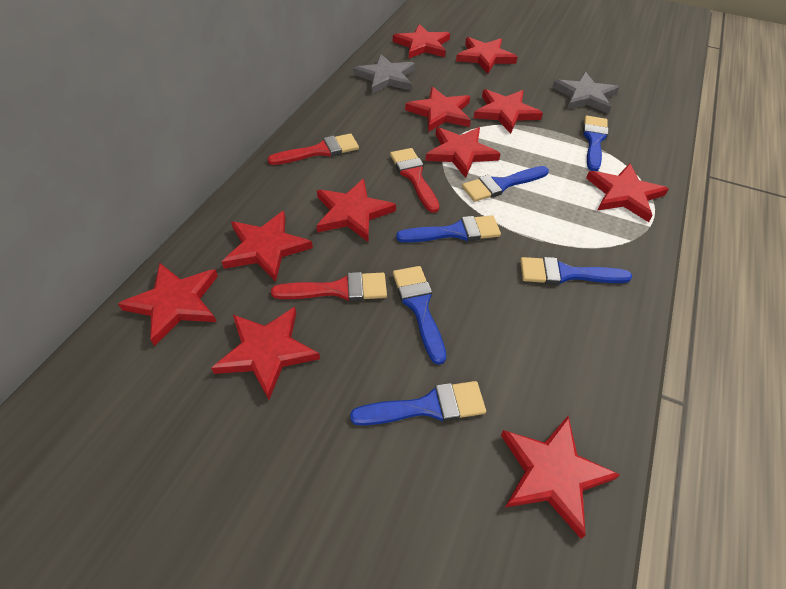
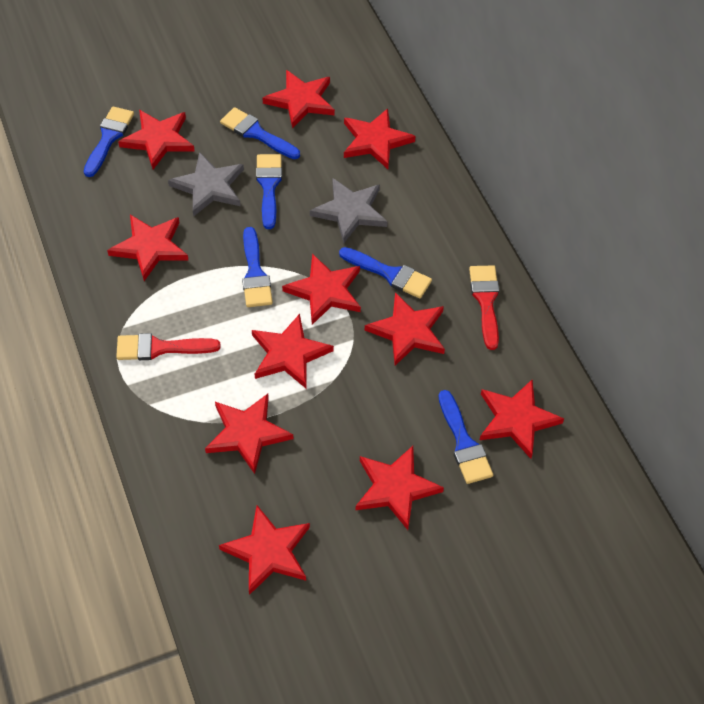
red brush: [267,133,359,165] [271,272,387,301] [390,148,439,213] = 3 -> [116,333,221,360] [469,265,499,350] = 2

